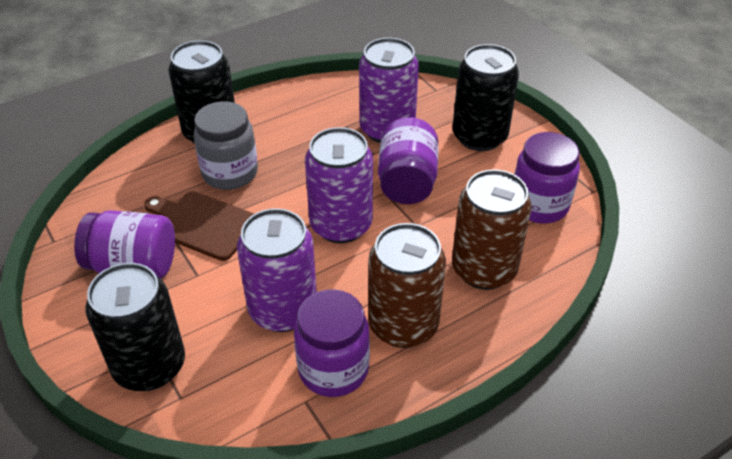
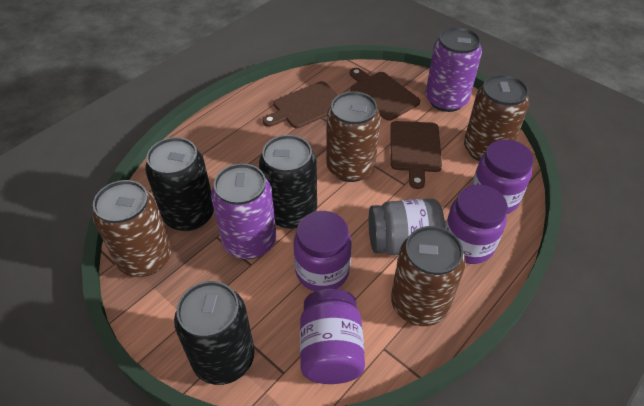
brown can: [368,223,446,348] [452,169,532,290] = 2 -> [92,180,172,277] [326,91,380,182] [391,226,466,326] [464,74,530,161] = 4
brown cutting board: [144,191,254,261] = 1 -> [262,81,338,128] [350,68,420,121] [390,121,442,189] = 3
purple can: [237,208,317,332] [305,127,373,243] [359,38,419,143] = 3 -> [211,163,276,259] [426,27,482,112] = 2

